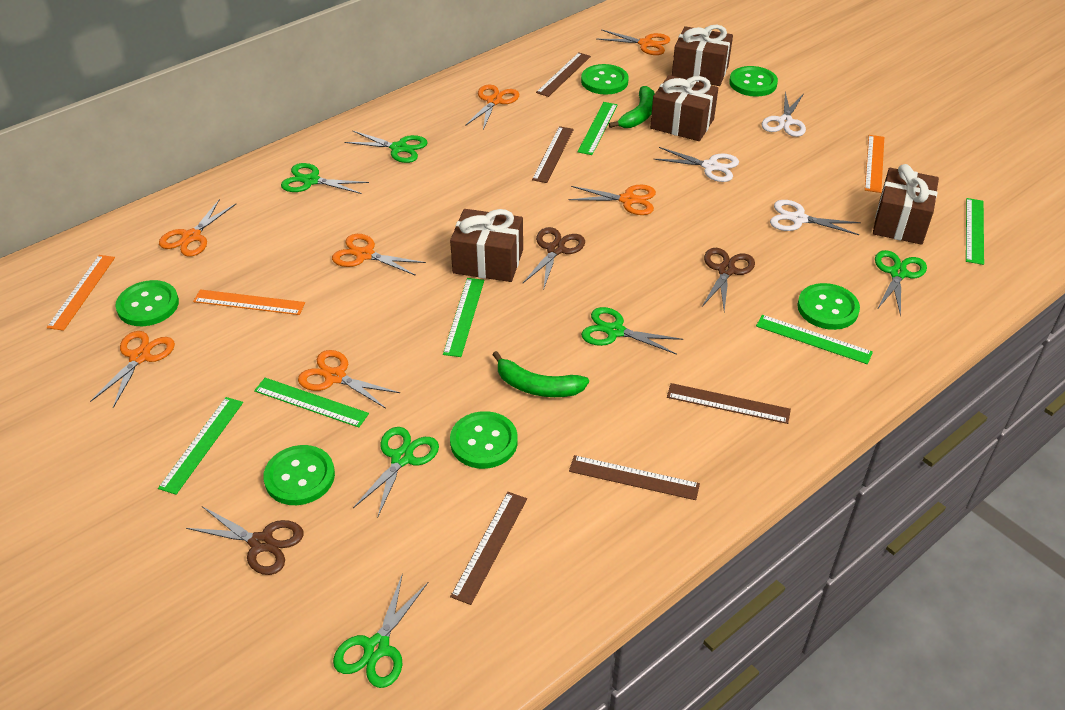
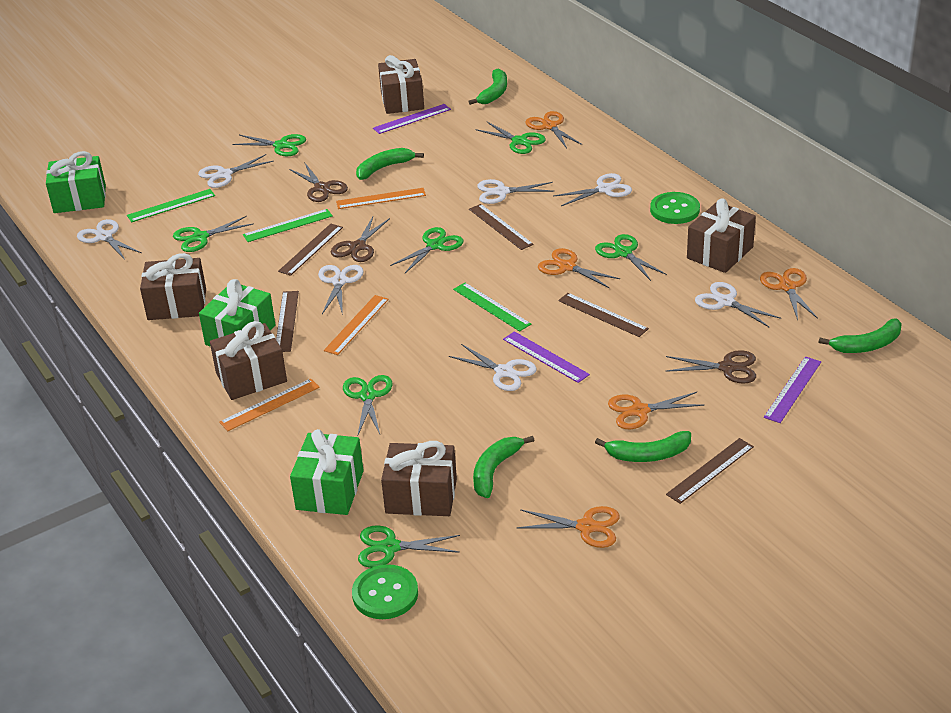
brown gift: [450,209,523,282] [650,75,718,141] [672,25,733,86] [873,164,939,245] = 4 -> [140,253,206,320] [210,321,287,400] [378,55,424,114] [381,441,457,516] [687,198,756,273] = 5
green banana: [492,351,589,397] [609,86,655,128] = 2 -> [356,148,424,180] [468,69,507,105] [473,436,535,498] [595,431,691,462] [819,318,902,353] = 5
green button: [115,280,179,326] [263,445,335,505] [450,411,518,469] [581,64,629,95] [729,66,778,97] [797,283,860,330] = 6 -> [352,564,418,619] [650,192,700,224] = 2
green gift: none = 0 -> [46,151,106,213] [199,279,276,347] [290,429,364,515] = 3
green ruler: [158,397,243,495] [254,378,369,427] [443,278,484,357] [577,102,618,155] [756,315,873,364] [966,198,984,265] = 6 -> [127,189,215,222] [243,209,333,242] [453,283,531,331] = 3
green scissors: [281,163,369,194] [333,573,428,688] [344,130,427,163] [353,427,439,518] [581,307,683,355] [875,250,927,317] = 6 -> [173,216,253,252] [232,134,306,156] [343,375,393,435] [358,525,460,568] [390,227,464,273] [476,121,546,154] [595,234,667,281] = 7
orange scissors: [90,331,175,408] [159,199,236,257] [298,350,400,408] [332,234,426,276] [465,84,519,130] [569,185,656,215] [597,29,670,55] = 7 -> [516,506,620,548] [525,111,582,148] [538,248,620,288] [608,392,705,429] [760,268,818,320] = 5
purple ruler: none = 0 -> [373,104,451,134] [503,331,590,383] [764,356,821,423] = 3
white scissors: [653,147,739,182] [761,92,806,137] [770,200,861,235] = 3 -> [77,219,142,260] [198,154,274,188] [318,265,363,315] [449,344,537,391] [478,179,555,204] [554,173,632,206] [695,282,781,328] = 7

